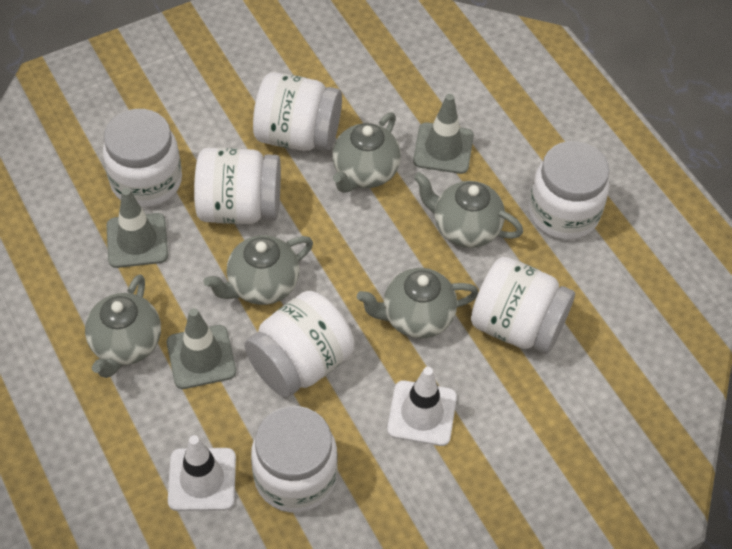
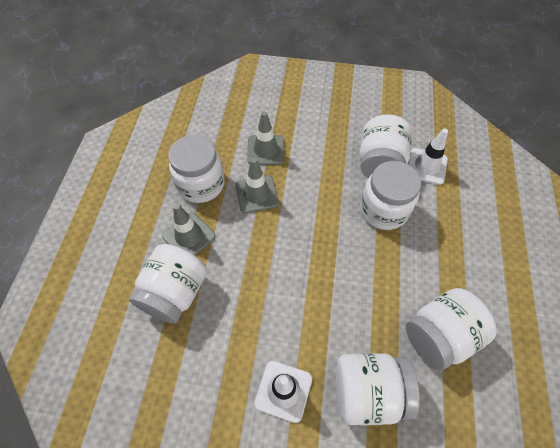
grey teapot: [85,274,161,378] [204,235,313,305] [332,113,401,193] [357,268,478,338] [414,172,523,248] = 5 -> none = 0
white jar: [103,109,182,208] [194,148,281,224] [244,291,354,398] [251,406,338,513] [253,72,342,151] [471,257,575,354] [529,141,610,240] = 7 -> [129,244,207,324] [168,135,224,203] [336,353,420,426] [359,115,412,178] [360,161,421,230] [406,288,497,370] = 6

